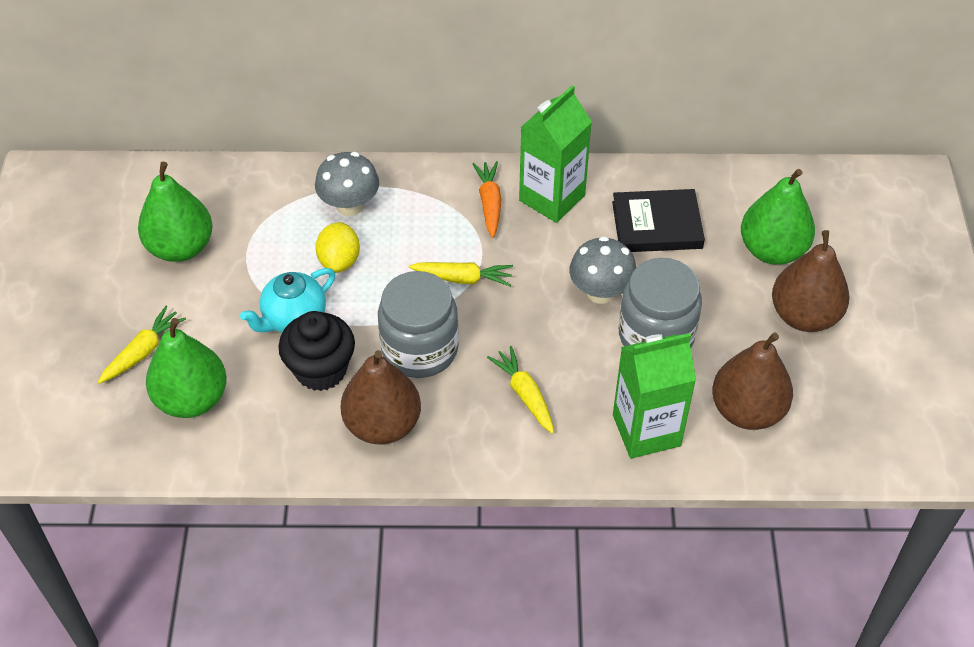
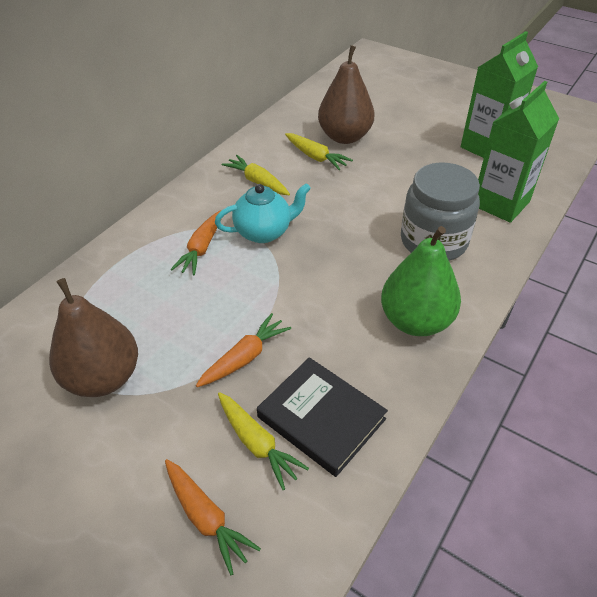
black cupcake: [278,311,355,391] = 1 -> none = 0
brown pear: [341,350,421,445] [712,333,793,430] [772,230,850,332] = 3 -> [49,278,138,397] [318,45,375,144] = 2
green pear: [138,162,213,262] [146,318,227,418] [741,169,815,265] = 3 -> [381,226,461,336] = 1
grey jar: [378,271,459,378] [619,258,702,347] = 2 -> [401,163,480,261] = 1
grey mushroom: [315,152,379,216] [569,236,636,304] = 2 -> none = 0
orange carrot: [473,161,501,238] = 1 -> [165,459,261,576] [170,210,222,275] [196,313,291,387] = 3
yellow lemon: [315,222,360,273] = 1 -> none = 0

